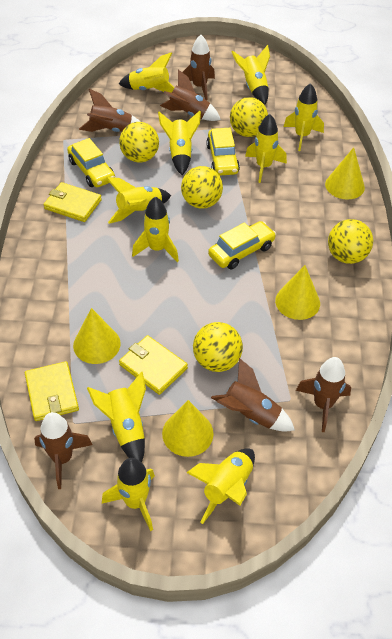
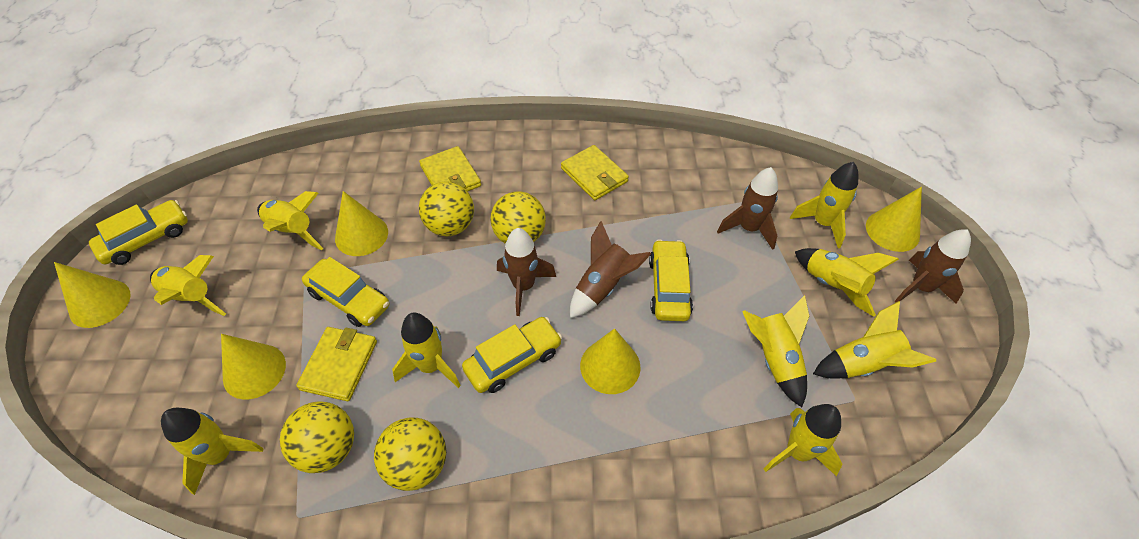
brown rocket: [34,412,93,489] [79,89,141,132] [160,70,221,121] [182,35,215,100] [211,358,295,431] [296,357,351,432] = 6 -> [497,228,556,316] [570,221,651,318] [717,167,778,250] [895,229,971,304] = 4
yellow ball: [119,122,159,162] [181,166,223,209] [193,322,243,372] [230,97,268,137] [328,219,373,264] = 5 -> [280,401,354,473] [374,417,446,491] [419,181,474,236] [490,192,546,244] = 4
yellow car: [67,138,115,187] [206,128,240,176] [208,221,276,269] = 3 -> [89,200,188,265] [302,257,389,327] [462,317,562,393] [649,239,693,321] = 4
yellow cone: [73,308,121,364] [162,400,214,457] [275,265,320,320] [325,147,365,199] = 4 -> [54,262,130,328] [221,334,286,399] [335,191,388,256] [580,328,641,394] [866,187,922,252] = 5
yellow rocket: [87,372,146,463] [102,458,155,531] [106,177,171,224] [119,52,175,93] [132,196,179,262] [158,111,201,175] [186,448,255,524] [231,45,270,105] [245,114,287,183] [284,83,324,151] = 10 -> [150,255,226,316] [161,408,263,495] [257,191,324,250] [392,313,461,388] [742,295,809,407] [764,404,842,476] [790,162,858,248] [795,248,899,317] [813,301,936,379] = 9

